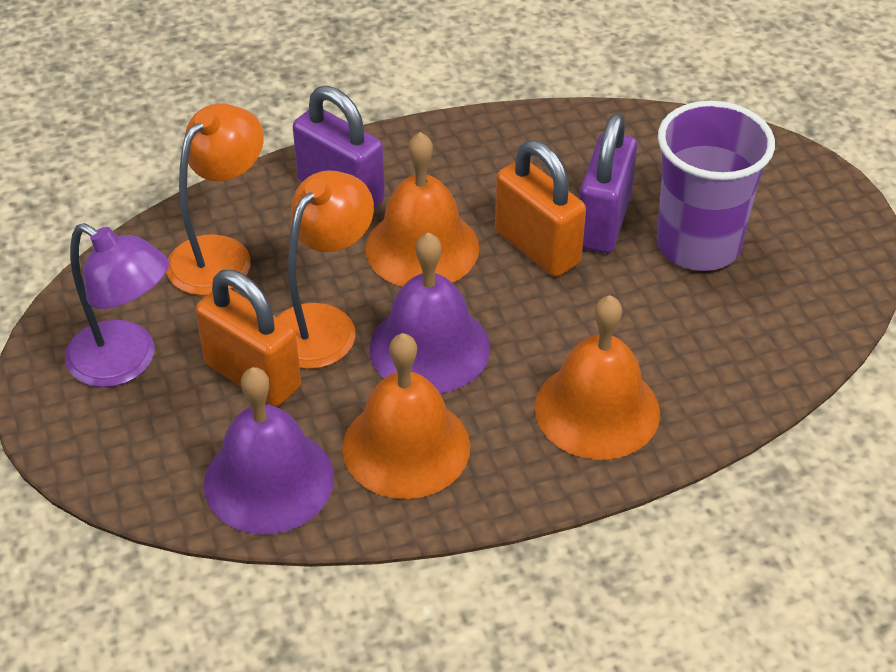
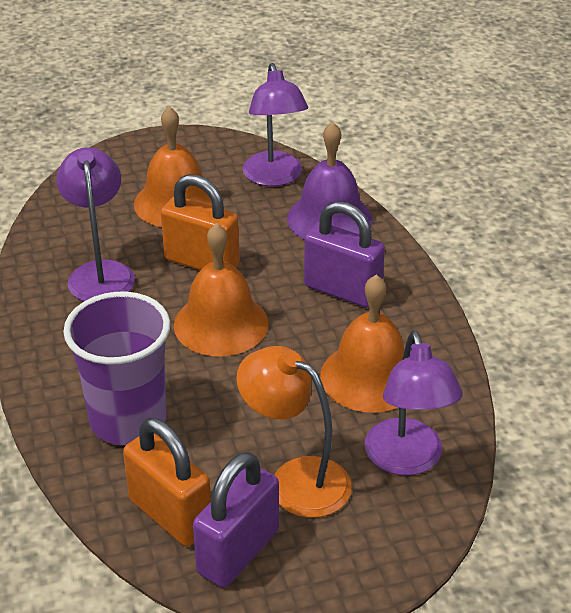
orange lamp: [166,103,264,296] [277,170,374,369] = 2 -> [236,346,352,518] = 1
purple bell: [204,367,334,534] [370,232,490,393] = 2 -> [287,122,373,240] = 1
purple lamp: [65,223,169,387] = 1 -> [56,147,135,301] [243,63,308,186] [365,331,463,476] = 3

